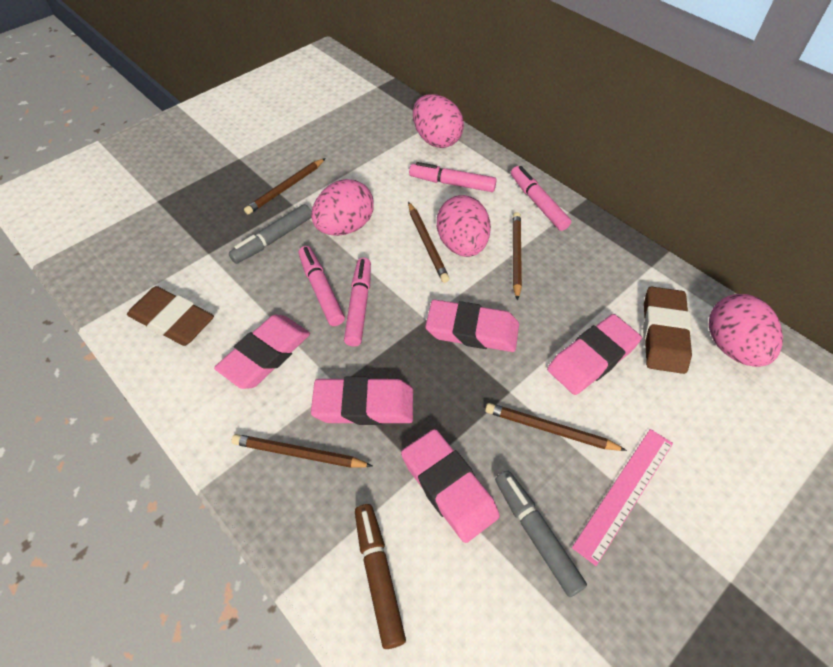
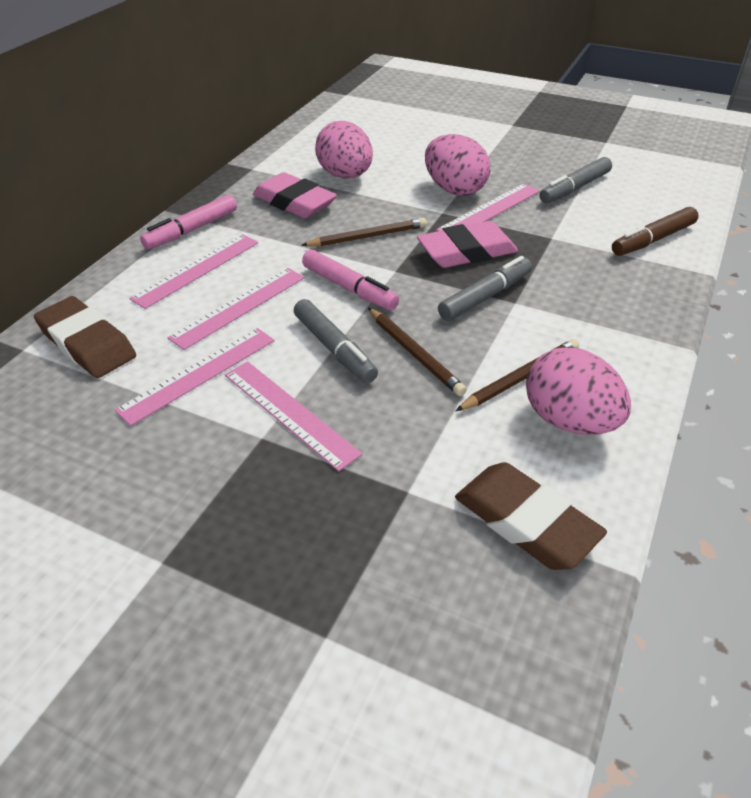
brown pencil: [231,434,373,468] [244,158,326,215] [408,202,450,283] [485,403,627,451] [513,212,522,301] = 5 -> [301,218,427,247] [368,308,467,396] [456,339,579,411] = 3
grey marker: [229,204,312,264] [495,471,587,597] = 2 -> [294,299,378,383] [438,256,532,321] [539,157,612,203] = 3
pink egg: [311,179,374,236] [413,94,464,148] [437,195,491,257] [709,294,783,367] = 4 -> [315,121,373,179] [425,134,490,196] [526,347,631,435] = 3
pink eraser: [214,315,310,389] [311,377,413,425] [401,429,500,543] [425,299,519,352] [547,314,642,395] = 5 -> [253,172,337,218] [417,221,518,268] = 2
pink marker: [299,246,345,326] [344,258,371,347] [409,162,497,192] [511,166,571,231] = 4 -> [140,195,237,250] [302,250,399,311] = 2
pink ruler: [572,429,673,566] = 1 -> [115,328,275,426] [129,234,258,309] [168,268,305,350] [225,361,362,471] [436,183,540,231] = 5

